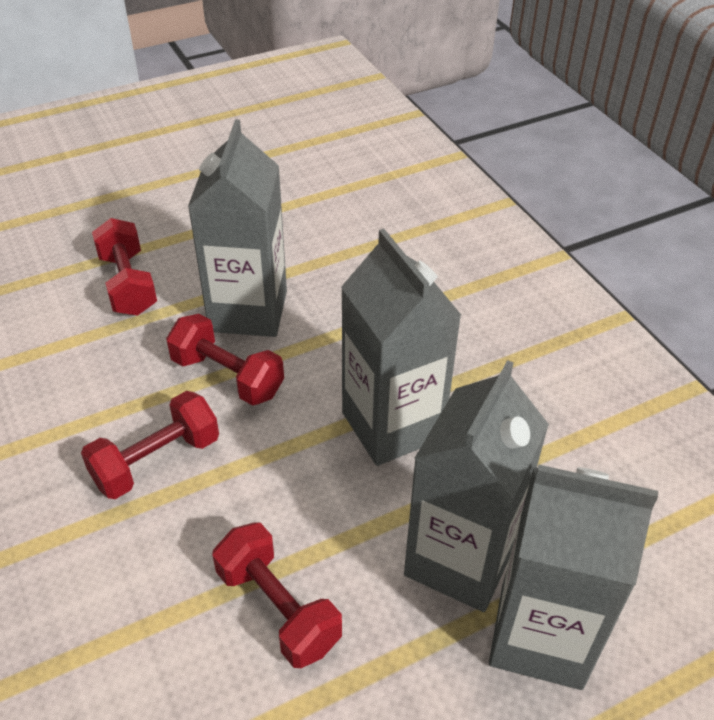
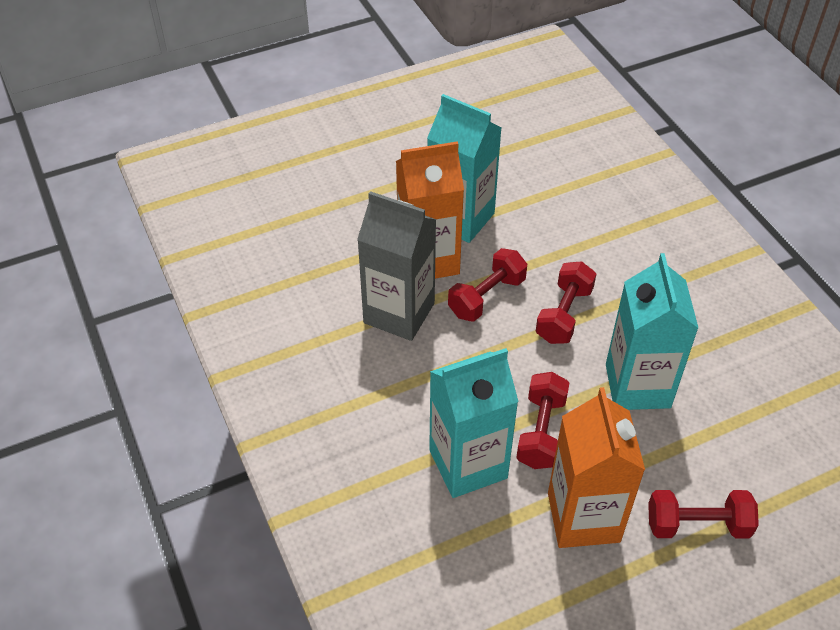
grey carton: [188,119,287,337] [341,229,461,466] [404,360,549,612] [489,465,658,690] = 4 -> [357,191,437,341] = 1
orange carton: none = 0 -> [396,141,464,279] [548,387,645,548] = 2
turquoise carton: none = 0 -> [427,94,502,243] [429,348,519,498] [606,253,699,410] = 3

